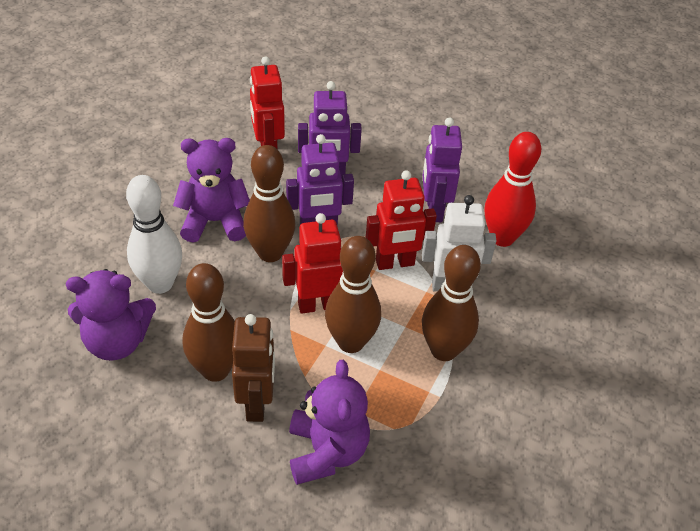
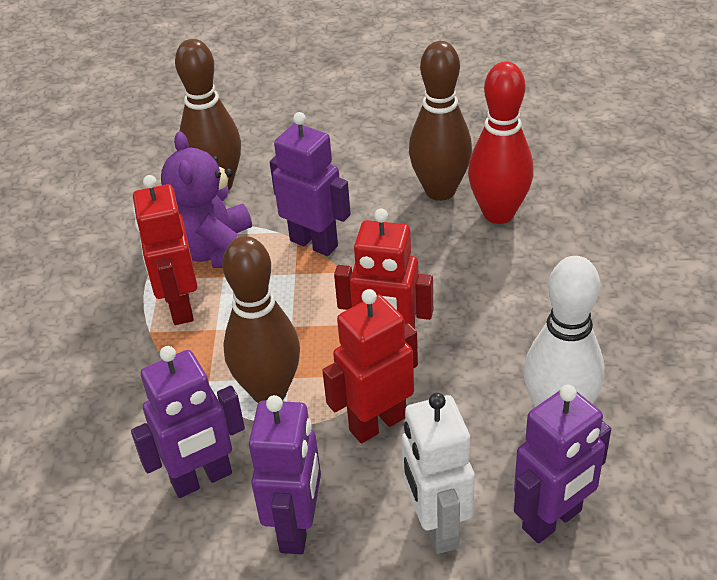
brown bowling pin: [183,263,235,382] [243,145,295,262] [325,236,381,353] [422,245,481,361] = 4 -> [175,39,241,190] [222,236,300,403] [409,41,472,201] = 3
brown robot: [232,314,275,422] = 1 -> none = 0
purple robot: [286,134,354,227] [298,81,362,178] [423,117,462,222] = 3 -> [131,346,245,498] [249,395,321,554] [270,112,351,256] [514,385,611,543] = 4
purple teddy bear: [66,269,156,361] [173,138,250,243] [289,360,370,485] = 3 -> [161,131,252,268] = 1

